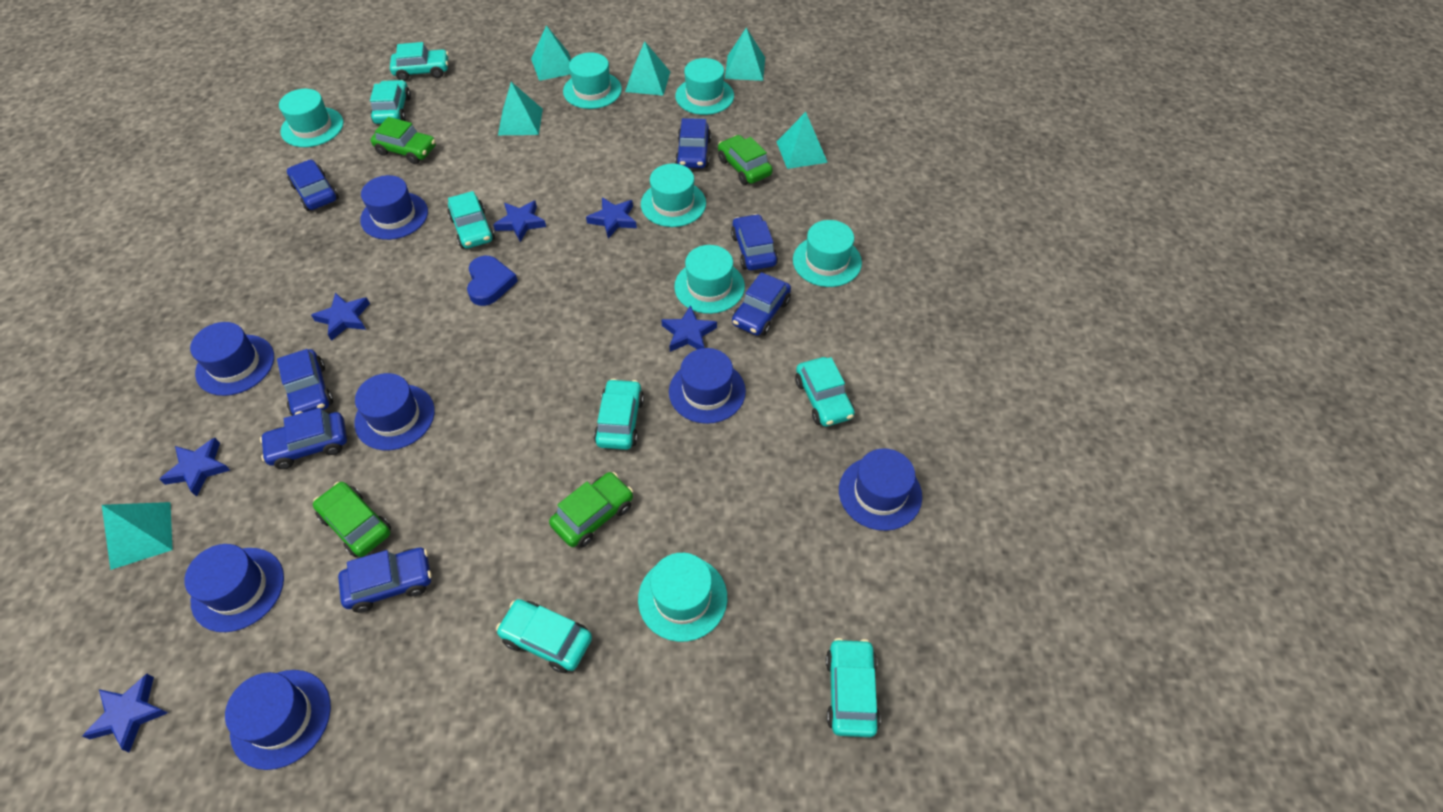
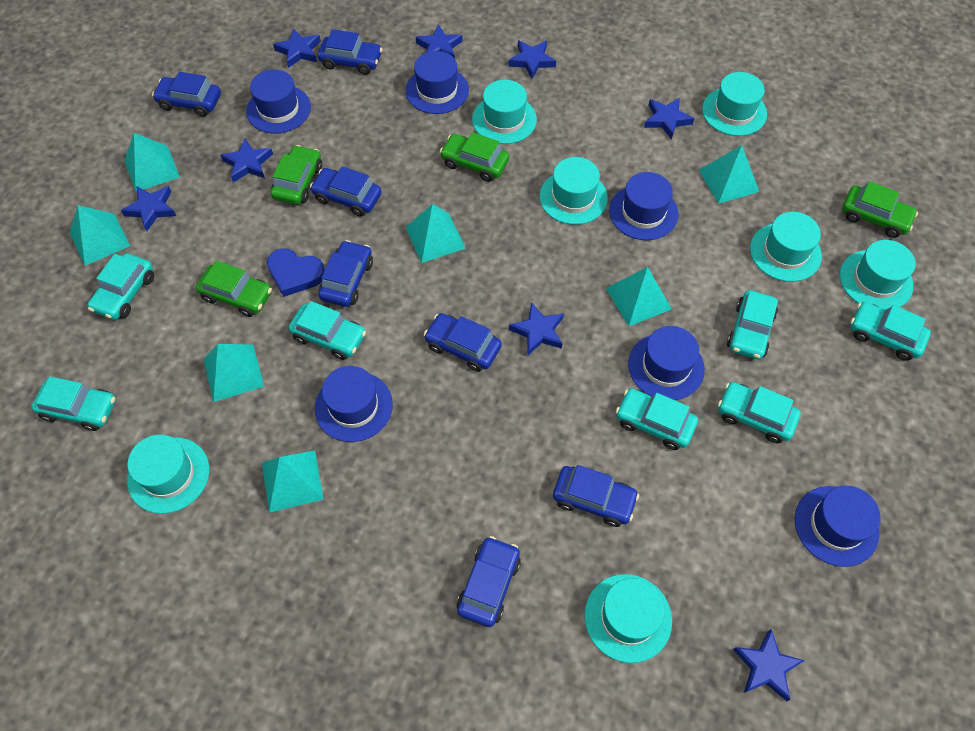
blue hat: [184,544,284,632] [190,322,274,396] [225,670,331,770] [354,373,435,450] [360,175,428,240] [669,348,746,424] [839,448,922,531] = 7 -> [246,69,311,133] [315,366,393,442] [406,51,469,114] [609,172,678,240] [628,326,705,400] [795,486,881,567] = 6
blue star: [82,674,168,752] [159,438,230,497] [311,292,370,341] [493,201,546,242] [586,197,637,239] [661,305,717,352] = 6 -> [121,186,176,231] [220,138,273,182] [273,28,321,68] [416,24,463,59] [508,40,556,79] [509,302,564,355] [644,98,694,140] [733,629,805,701] = 8
turquoise pyramid: [102,502,173,570] [498,82,543,135] [531,25,571,81] [625,41,670,96] [725,28,765,81] [777,112,828,169] = 6 -> [70,205,130,266] [124,133,180,192] [204,344,264,402] [262,450,324,512] [406,204,466,263] [606,267,672,326] [699,145,759,204] = 7

